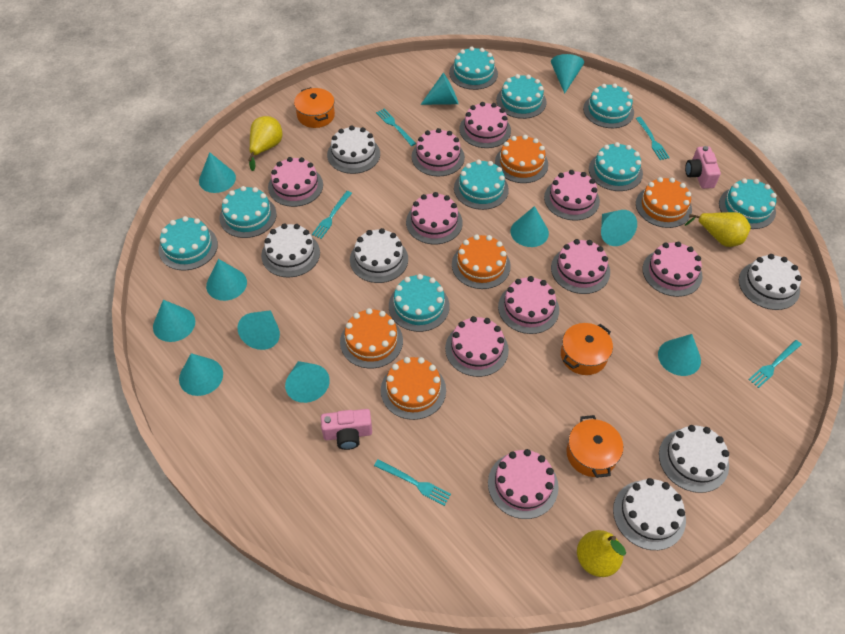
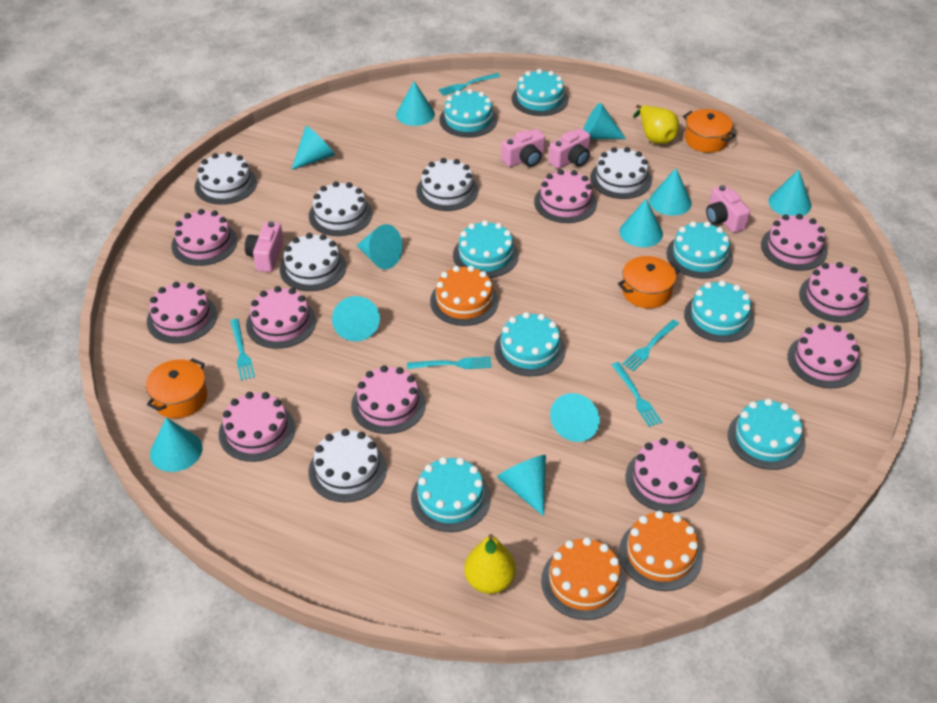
orange cake: [340,308,403,368] [381,357,446,420] [452,234,511,289] [495,135,548,183] [636,177,692,228] = 5 -> [430,266,499,326] [541,537,626,620] [619,511,703,591] = 3
pink camera: [321,409,372,450] [685,146,721,189] = 2 -> [245,221,284,272] [501,129,545,167] [549,128,590,169] [706,185,750,233] = 4
turquoise cake: [159,216,218,271] [219,186,277,238] [389,274,450,332] [449,47,498,90] [454,160,509,210] [496,74,547,119] [583,84,634,128] [589,142,643,191] [719,178,777,229] = 9 -> [411,457,491,532] [439,89,497,138] [453,220,519,278] [494,312,566,376] [512,69,568,116] [667,221,733,279] [684,280,755,342] [728,398,805,470] = 8
yellow pear: [248,116,282,171] [577,530,626,577] [684,212,751,247] = 3 -> [464,534,516,594] [633,105,679,144] = 2

